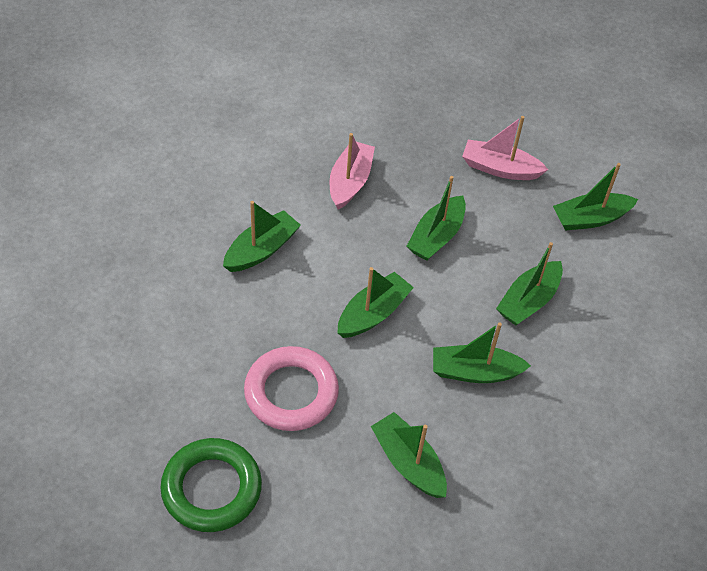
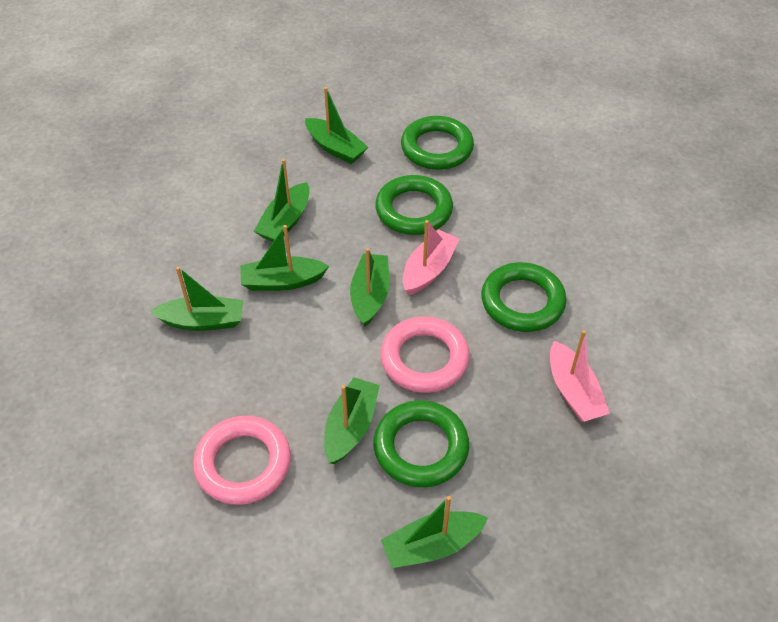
green ring: [160,438,262,532] = 1 -> [373,400,469,487] [375,175,453,235] [401,116,474,170] [481,262,567,332] = 4
pink ring: [244,346,339,431] = 1 -> [193,416,291,505] [381,317,470,393] = 2

